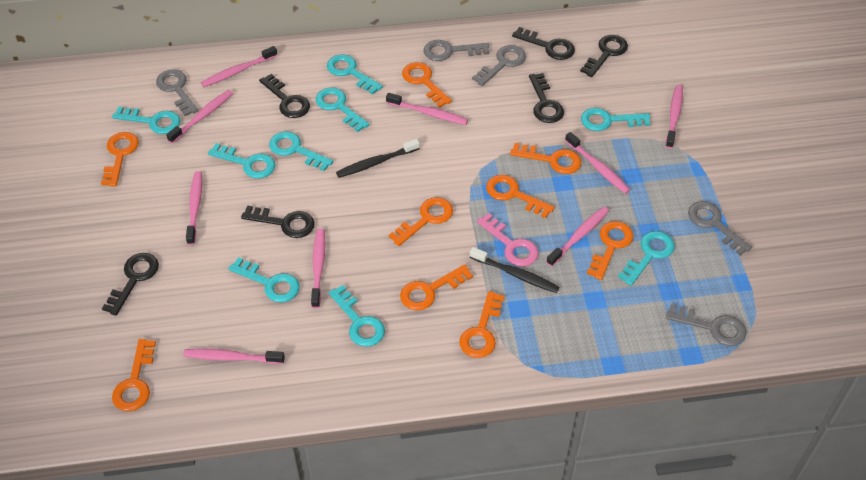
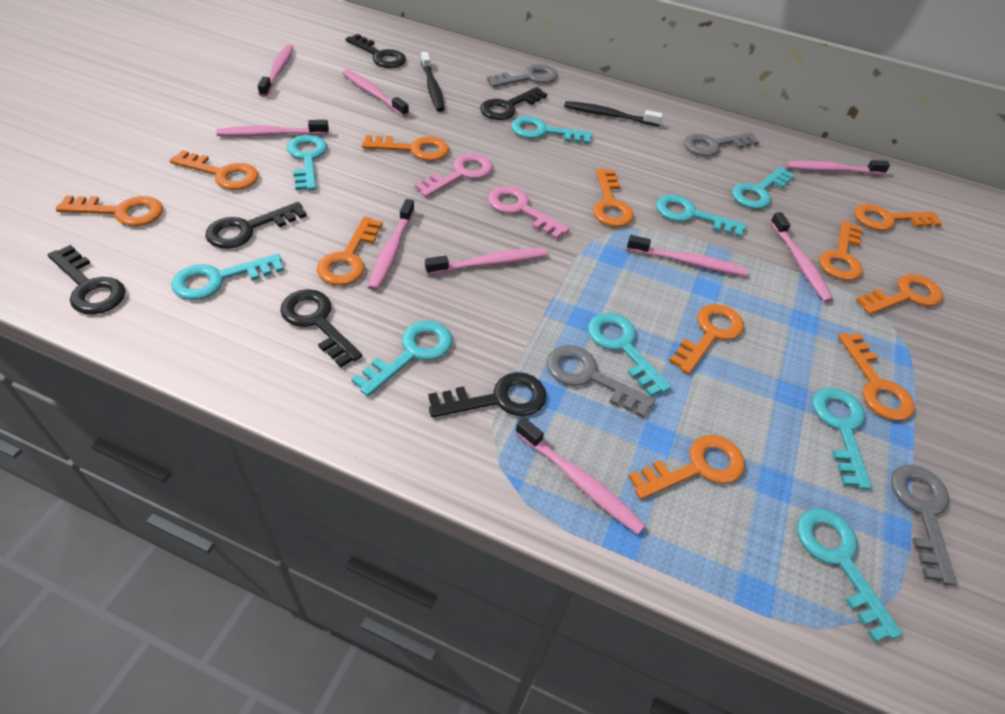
grey key: [156,69,198,116] [424,40,489,61] [472,45,526,86] [666,304,746,346] [688,201,752,255] = 5 -> [487,64,558,87] [547,345,655,418] [684,132,759,156] [891,465,957,586] = 4
orange key: [101,132,139,187] [112,339,156,411] [389,197,453,246] [400,264,473,310] [402,62,452,107] [459,291,504,358] [486,175,555,218] [510,143,581,174] [587,221,633,280] = 9 -> [56,196,163,226] [170,150,259,190] [317,217,383,286] [362,135,449,161] [593,169,634,227] [628,435,745,499] [669,304,744,374] [819,221,863,281] [838,333,915,421] [855,204,942,231] [856,274,943,315] = 11
pink key: [477,213,539,267] = 1 -> [415,154,493,197] [488,186,570,239] = 2

